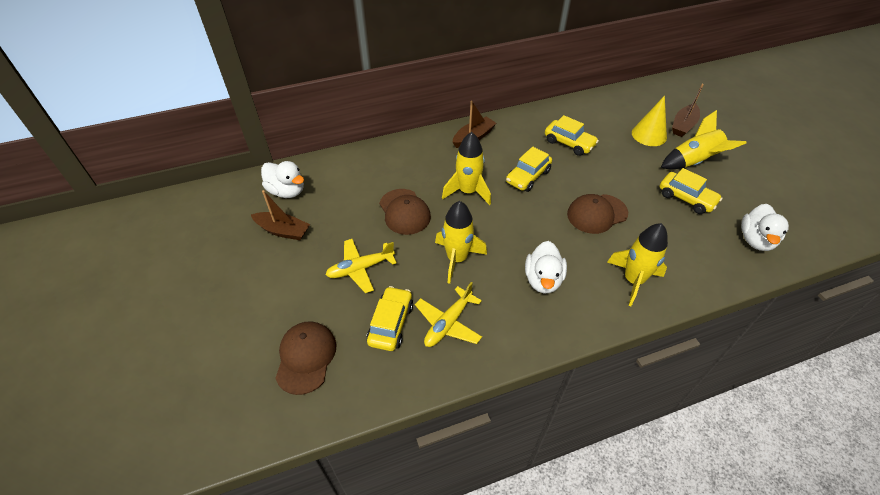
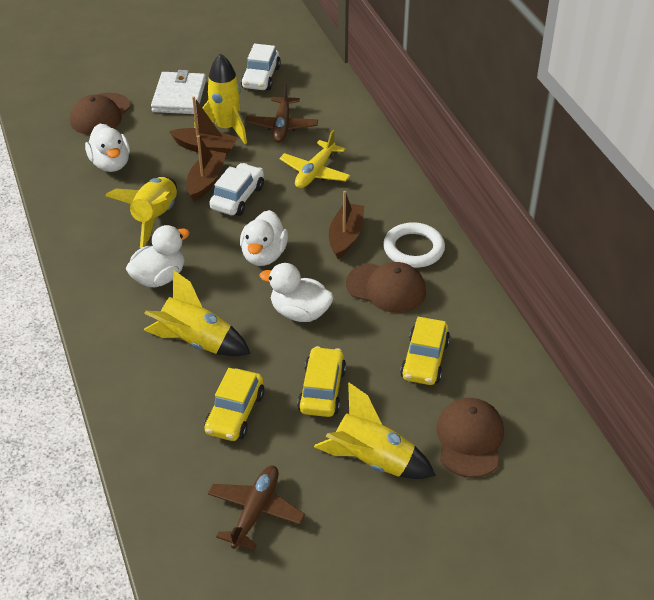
brown plane: none = 0 -> [208,466,305,550] [246,84,318,143] = 2
white car: none = 0 -> [209,163,264,216] [241,44,281,91] = 2
white duck: [261,161,304,198] [525,241,567,293] [741,204,789,251] = 3 -> [85,123,130,172] [126,225,190,288] [240,210,288,266] [259,263,334,322] = 4
white ring: none = 0 -> [383,222,445,268] = 1
white wallet: none = 0 -> [151,70,206,114] = 1
yellow car: [367,286,413,351] [506,147,552,192] [545,115,599,156] [660,168,723,214] = 4 -> [204,368,265,441] [297,346,346,417] [400,317,450,385] = 3
yellow cone: [632,96,667,146] = 1 -> none = 0
yellow plane: [326,239,397,293] [415,282,482,347] = 2 -> [280,130,350,188] = 1

